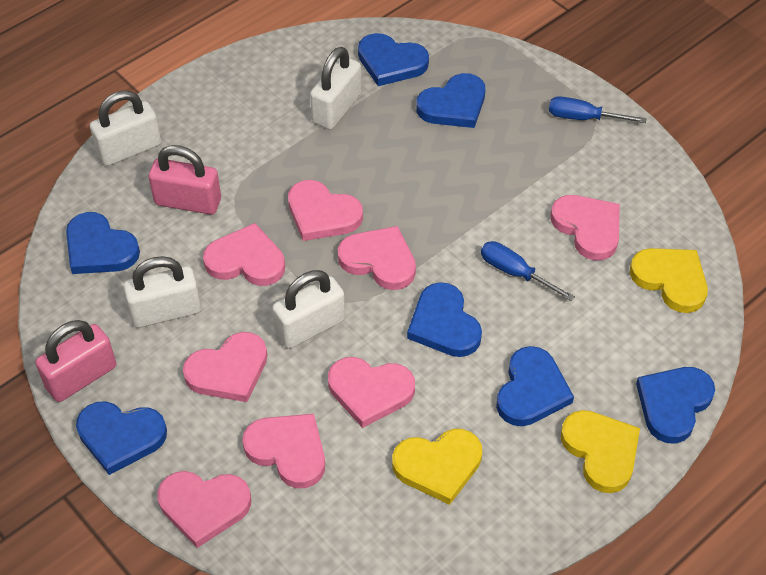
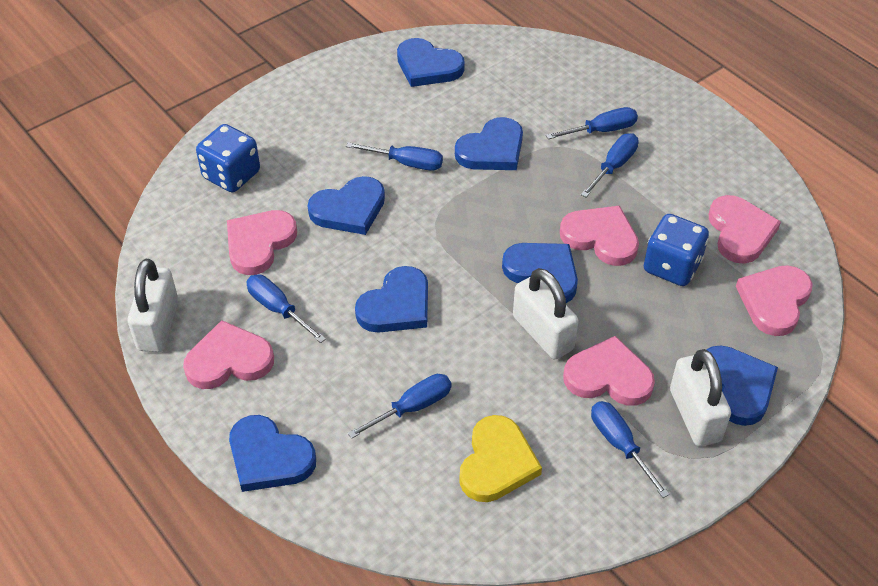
blue dice: none = 0 -> [196,124,260,192] [644,214,709,286] = 2
blue screwdriver: [481,241,575,301] [549,96,647,123] = 2 -> [246,274,326,343] [346,142,443,171] [348,374,452,439] [546,107,638,139] [581,133,639,197] [591,401,670,498] = 6
pink heart: [157,471,251,548] [183,332,267,402] [203,223,285,286] [242,414,325,488] [288,180,363,241] [328,357,415,428] [338,226,416,290] [551,195,620,260] = 8 -> [183,320,274,389] [227,210,297,275] [560,206,639,266] [563,336,655,406] [709,195,781,264] [736,265,813,336] = 6
pink padlock: [35,320,116,402] [149,145,221,215] = 2 -> none = 0
white padlock: [90,90,161,166] [123,256,201,328] [272,270,345,349] [310,47,361,129] = 4 -> [128,259,178,352] [513,268,578,359] [670,349,731,446] = 3
yellow heart: [392,429,482,505] [561,410,640,493] [630,248,708,313] = 3 -> [459,415,542,502] = 1

